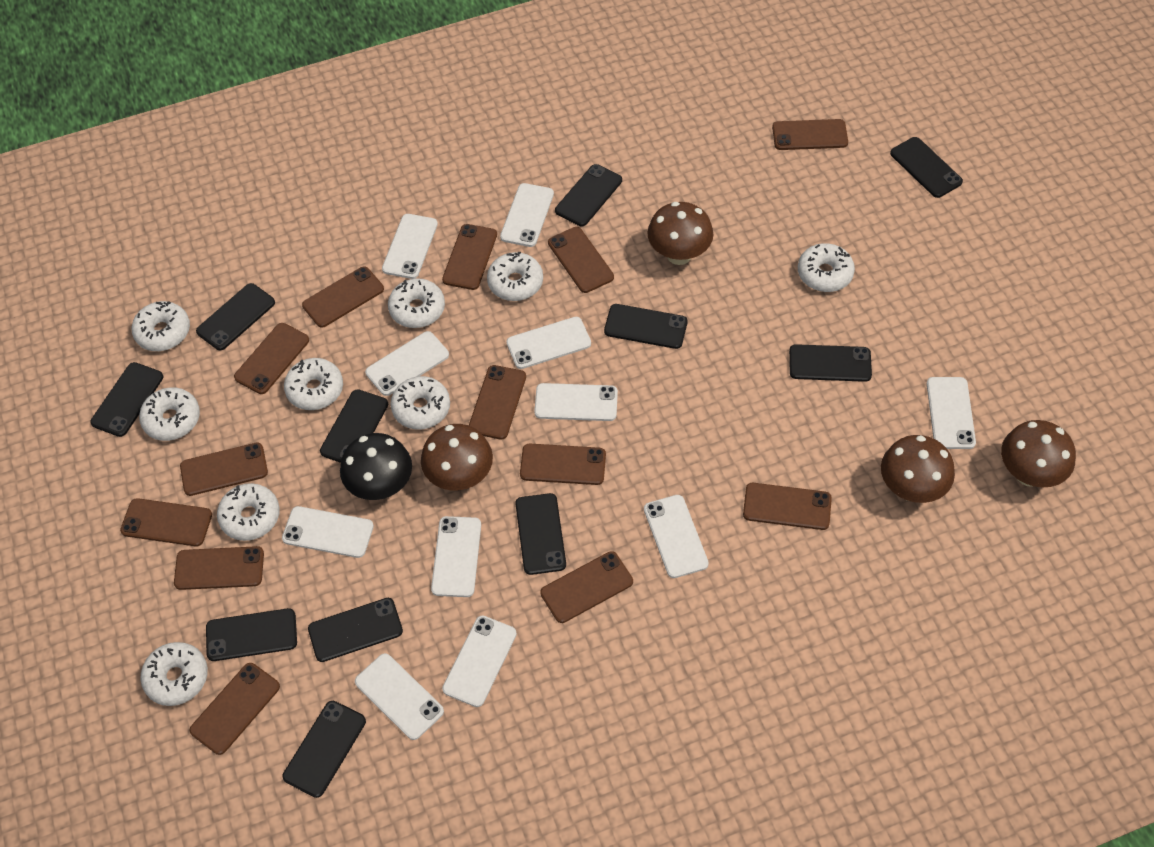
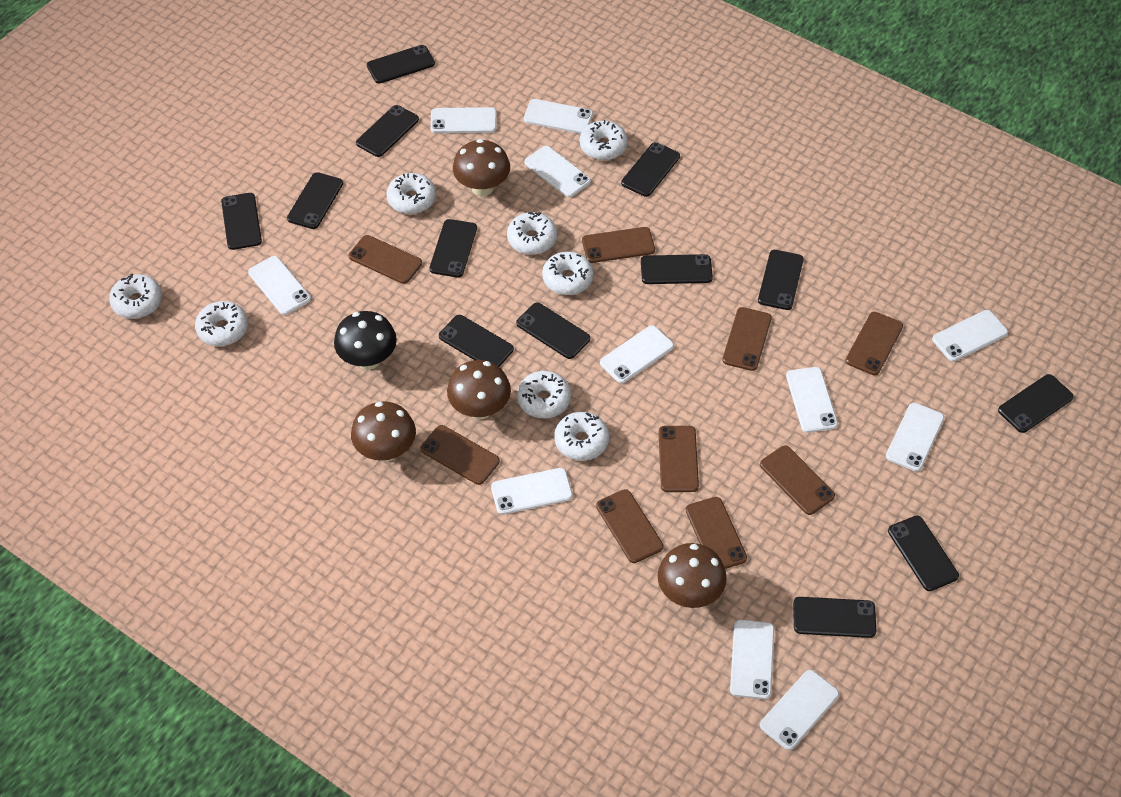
black phone: [90,362,163,437] [196,283,275,350] [206,608,297,661] [283,701,366,798] [308,598,403,662] [320,389,388,463] [515,493,566,575] [555,164,622,226] [604,304,688,349] [789,344,872,382] [890,137,963,198] = 11 -> [221,193,262,250] [287,172,343,229] [356,105,419,157] [367,45,435,84] [430,219,477,277] [439,315,514,367] [516,302,590,359] [621,142,680,197] [641,254,713,284] [758,250,804,310] [793,597,876,638] [888,515,959,591] [998,374,1074,433] = 13
brown phone: [120,498,212,546] [174,546,264,590] [180,442,268,496] [189,663,280,755] [234,323,309,394] [302,267,384,328] [442,224,497,290] [469,365,526,440] [520,444,606,485] [540,551,633,623] [548,227,614,293] [743,483,832,530] [772,119,848,150] = 13 -> [349,235,422,284] [420,425,500,485] [582,227,655,263] [596,489,663,563] [659,426,699,492] [686,497,747,569] [722,307,772,371] [760,445,835,515] [845,312,903,375] = 9
white donut: [132,301,190,351] [139,387,200,441] [140,642,208,706] [217,483,280,541] [284,358,343,410] [388,278,445,328] [391,376,450,429] [487,251,543,301] [798,243,855,292] = 9 -> [109,274,162,319] [195,301,248,346] [386,173,436,214] [507,212,557,255] [517,371,571,418] [542,251,594,295] [554,412,609,461] [580,120,628,160] = 8

